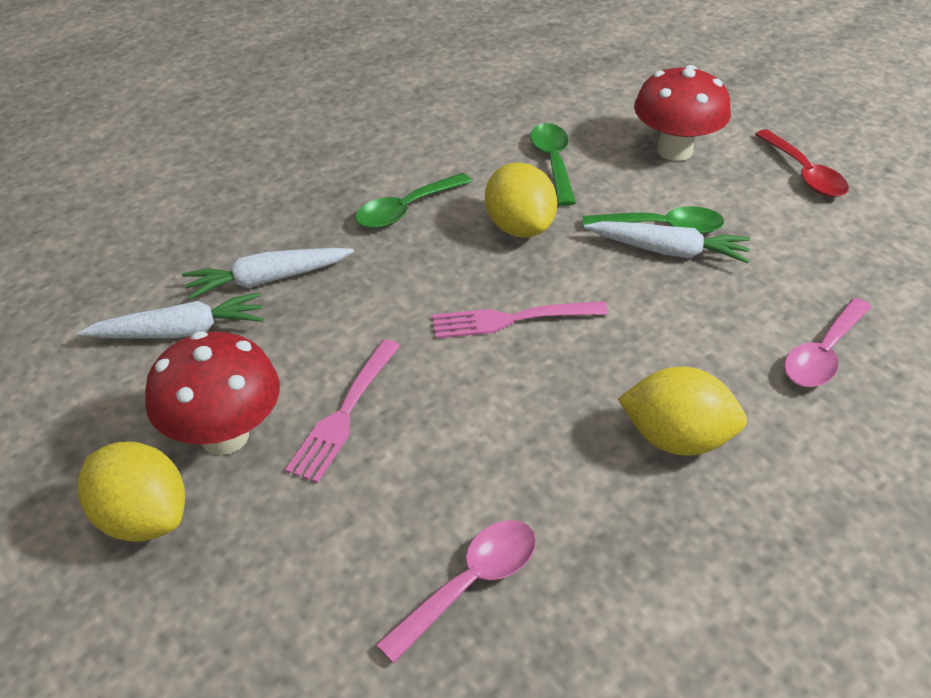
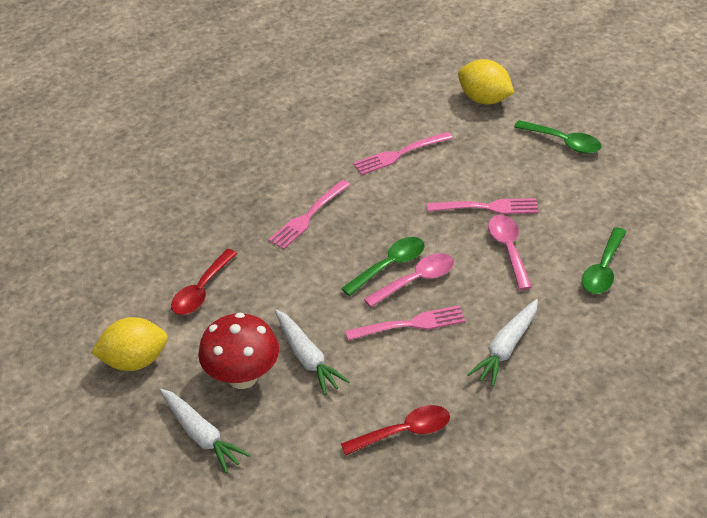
pink fork: [285,339,400,483] [432,301,608,339] = 2 -> [269,180,350,249] [345,306,465,341] [353,132,453,175] [427,198,538,214] = 4
red mushroom: [145,331,280,455] [634,65,731,161] = 2 -> [198,312,279,389] = 1
red spoon: [755,129,849,197] = 1 -> [171,249,237,315] [341,405,450,455] = 2
yellow lemon: [78,442,185,542] [485,162,557,238] [618,367,747,456] = 3 -> [91,317,168,371] [458,59,514,104] = 2

